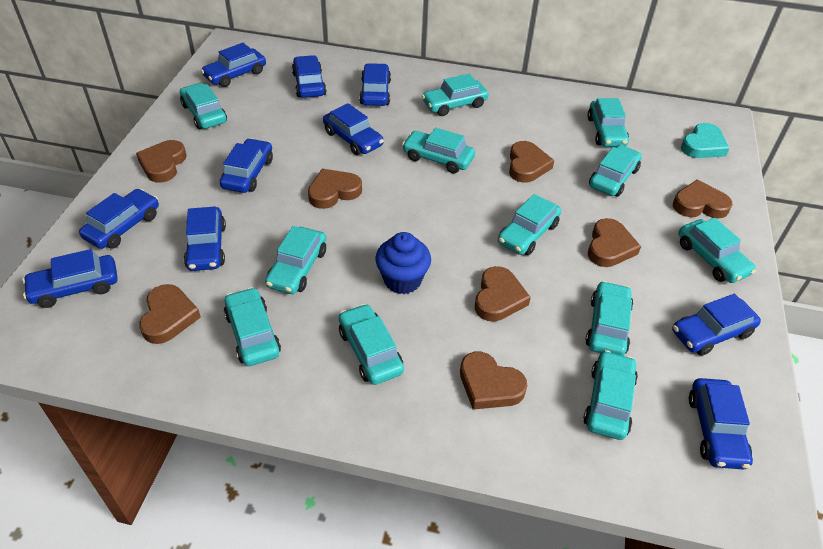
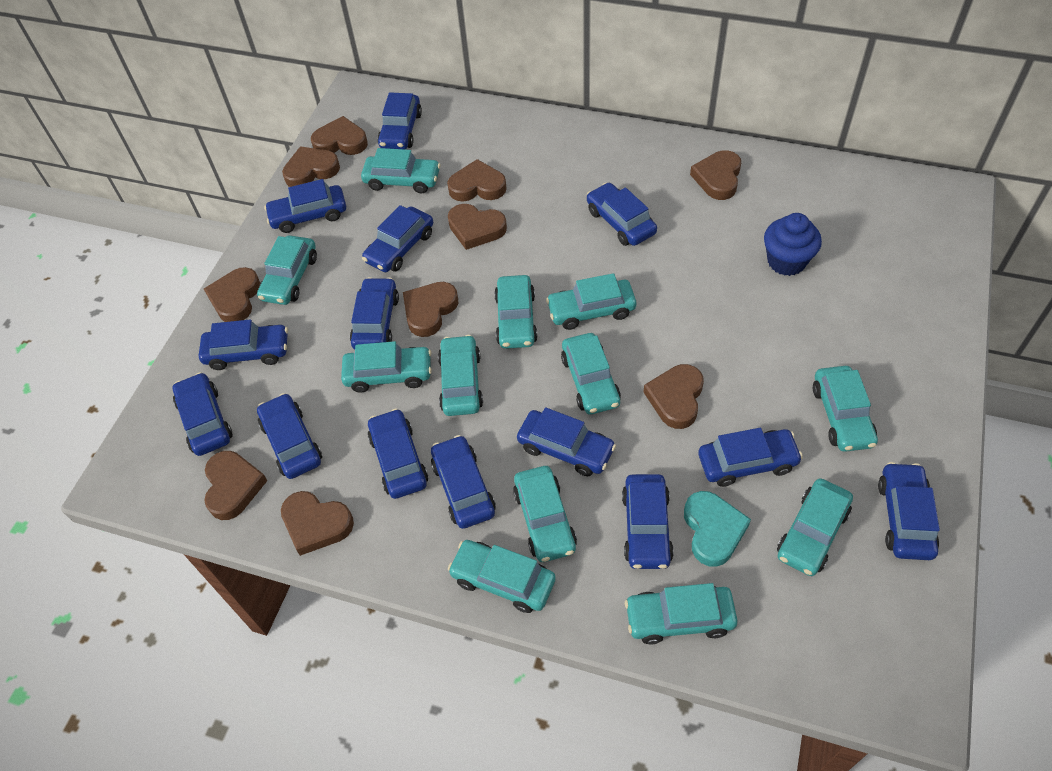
blue car: [22,249,118,308] [79,189,159,249] [184,206,226,271] [201,43,266,87] [220,138,273,193] [292,55,326,98] [323,103,384,155] [359,63,391,106] [672,294,761,356] [689,378,753,470] = 10 -> [173,372,233,456] [199,319,288,370] [257,393,322,479] [264,179,346,233] [350,277,399,350] [362,205,433,272] [368,409,428,499] [378,92,422,149] [431,435,496,529] [517,407,616,476] [587,182,657,246] [622,474,674,569] [698,428,803,487] [878,462,940,560] = 14
brown heart: [136,140,187,183] [139,284,201,344] [308,169,362,209] [460,352,527,410] [475,266,531,322] [509,141,555,183] [588,218,641,267] [673,180,733,218] = 8 -> [204,267,260,322] [204,451,268,520] [281,491,354,556] [282,146,340,187] [311,116,368,155] [403,282,458,337] [447,159,507,201] [448,204,507,250] [643,364,704,429] [690,150,741,200] = 10

